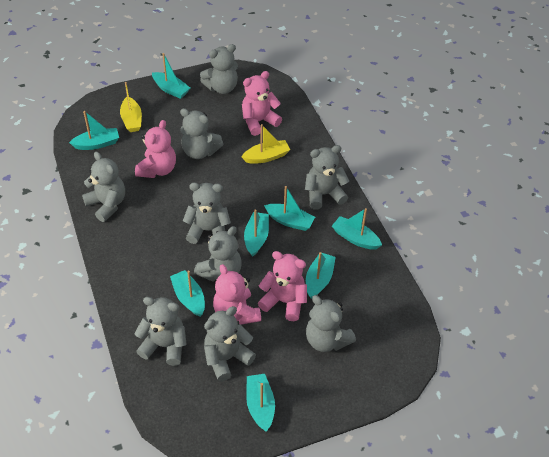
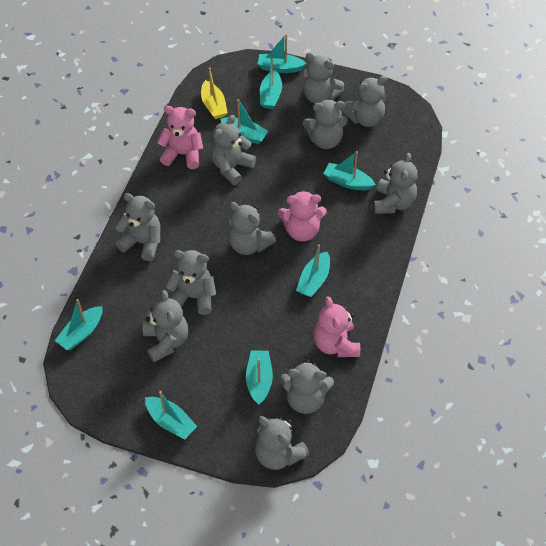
grey teddy bear: [82,152,125,222] [134,297,187,366] [180,108,223,159] [183,182,231,244] [194,226,242,282] [200,44,238,94] [204,306,256,381] [305,145,349,209] [306,295,356,352] = 9 -> [115,193,161,261] [143,290,188,362] [165,250,216,315] [211,115,256,185] [228,202,276,255] [255,416,309,470] [279,360,334,414] [303,52,344,104] [303,100,348,149] [342,76,387,127] [373,153,418,214] = 11
pink teddy bear: [135,120,176,178] [213,264,261,325] [242,71,282,136] [258,251,307,321] = 4 -> [157,106,203,169] [278,190,327,242] [314,296,360,357] = 3
yellow boat: [120,82,142,132] [241,124,290,164] = 2 -> [201,67,228,119] = 1

